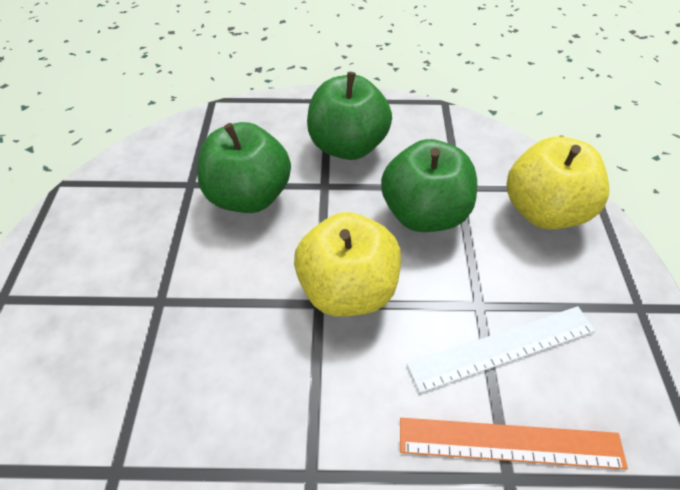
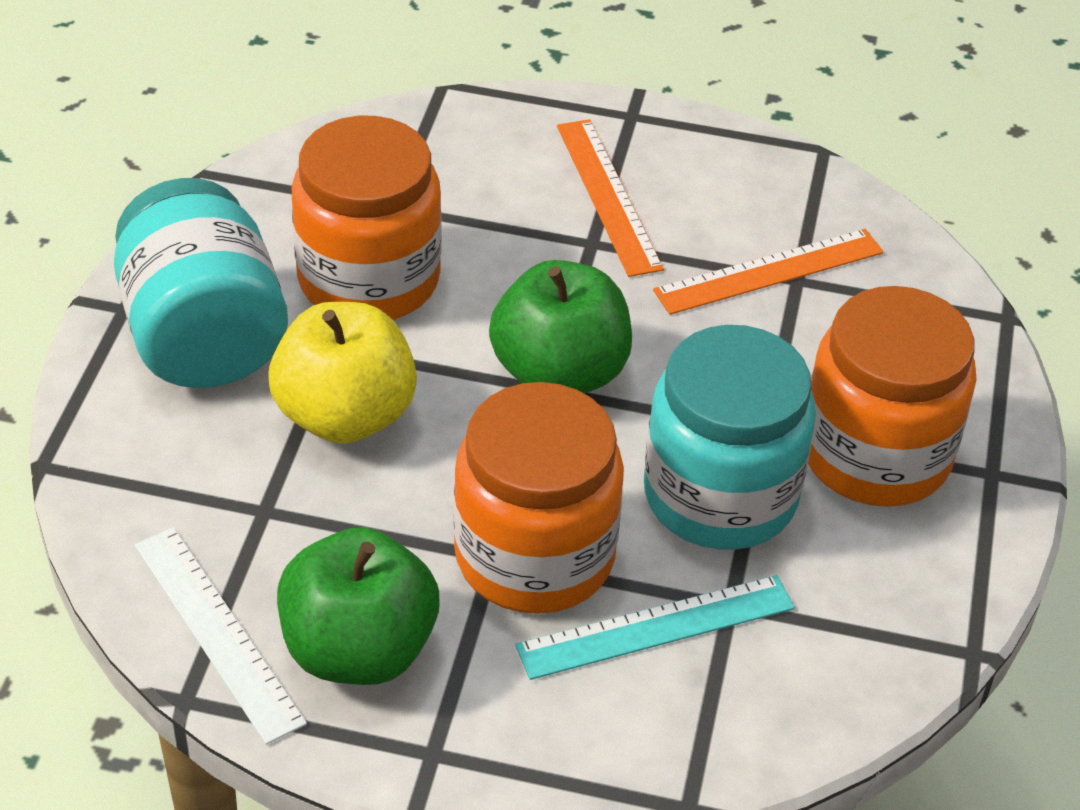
green apple: [197,122,291,213] [307,72,392,160] [381,139,477,232] = 3 -> [277,527,439,685] [489,260,632,393] = 2
orange jar: none = 0 -> [292,116,442,320] [453,382,624,614] [808,286,976,507] = 3
orange ruler: [400,418,628,470] = 1 -> [557,119,664,277] [653,229,884,315] = 2
turquoise jar: none = 0 -> [114,178,288,388] [644,325,816,550] = 2
turquoise ruler: none = 0 -> [515,575,795,680] = 1
yellow apple: [294,212,401,317] [506,137,609,229] = 2 -> [268,302,417,444] = 1

